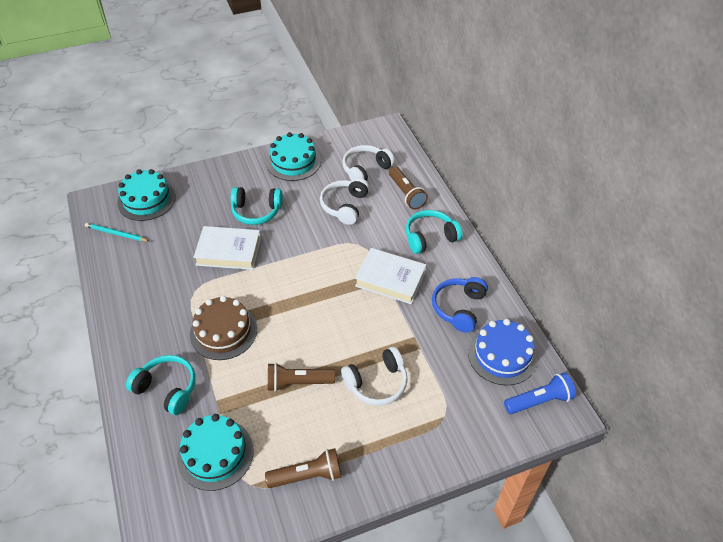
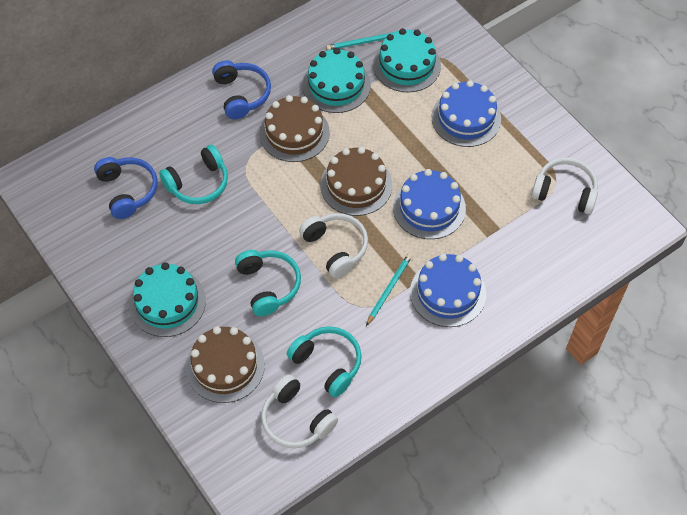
blue cake: [468,319,537,386] = 1 -> [393,169,466,239] [410,254,486,327] [432,80,501,147] = 3
blue flashlight: [504,372,576,414] = 1 -> none = 0
blue headphones: [432,277,488,333] = 1 -> [94,157,158,219] [212,60,271,119] = 2
brown cake: [190,296,257,360] = 1 -> [186,326,265,403] [259,95,330,162] [320,147,392,216] = 3
brown flashlight: [265,448,341,488] [268,363,335,392] [389,167,428,209] = 3 -> none = 0
turquoise pencil: [85,223,149,241] = 1 -> [326,32,394,50] [366,254,412,326] = 2
white book: [193,226,261,270] [355,248,426,304] = 2 -> none = 0

